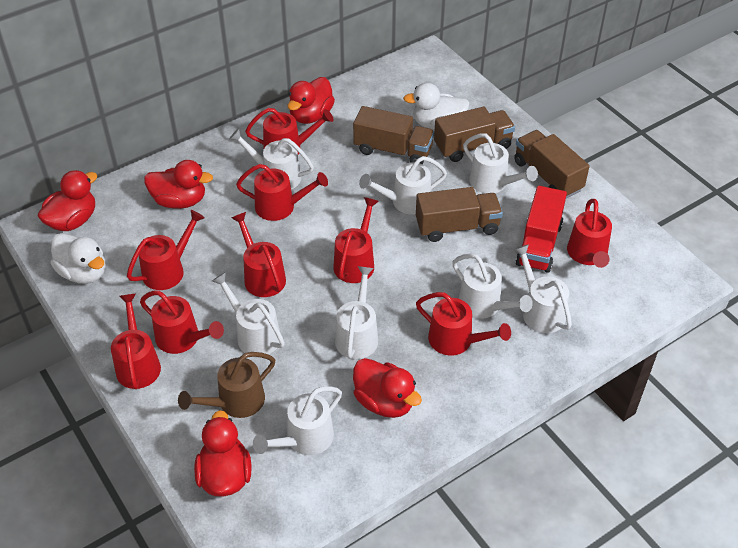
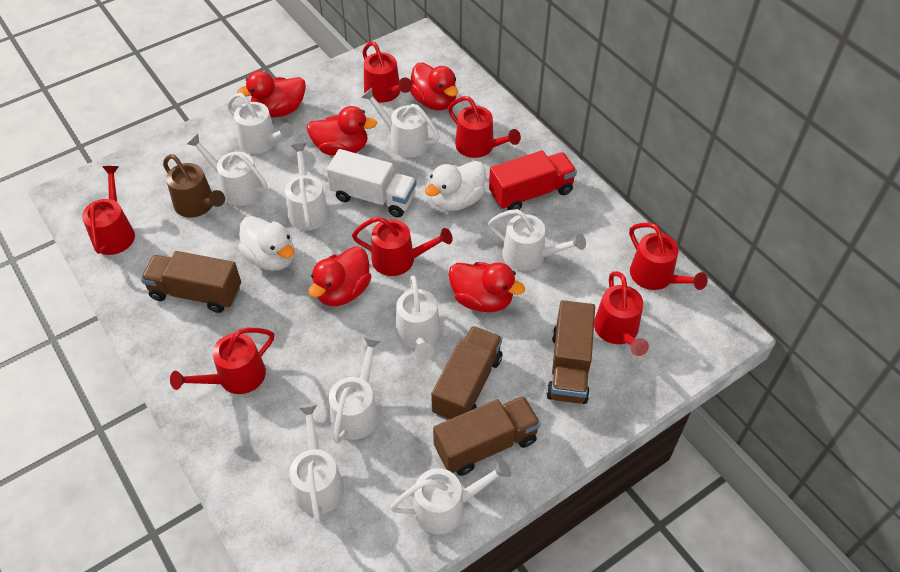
red watering can: [111,294,161,389] [127,210,205,290] [140,291,224,354] [232,212,286,297] [236,164,328,221] [245,108,334,155] [333,197,379,283] [416,292,511,355] [567,199,612,268] = 9 -> [82,166,135,255] [170,328,274,394] [352,216,453,276] [362,41,412,103] [448,96,521,158] [594,271,649,356] [629,223,708,290] = 7
white truck: none = 0 -> [326,149,416,217] = 1
white watering can: [212,272,285,355] [229,128,314,190] [253,386,342,455] [335,266,378,359] [359,156,447,215] [452,254,533,319] [463,133,538,193] [514,244,572,333] = 8 -> [187,134,267,206] [227,93,294,154] [285,143,329,230] [290,403,344,523] [329,336,382,444] [361,88,440,157] [390,459,511,534] [396,275,441,361] [488,209,586,271] = 9

